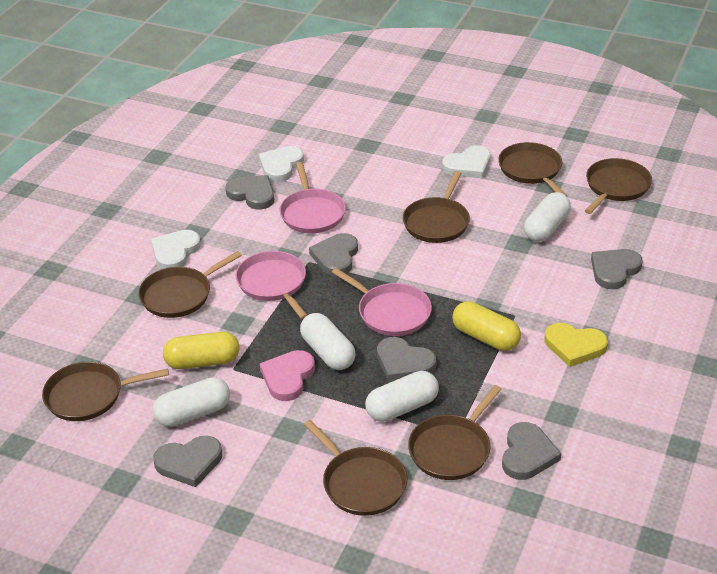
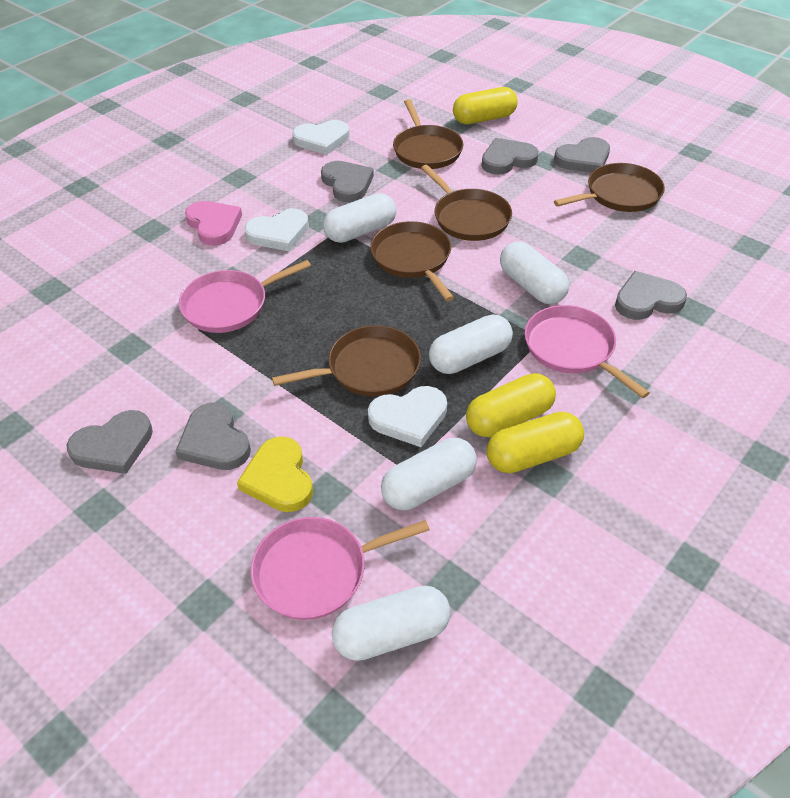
brown pan: [42,362,169,421] [138,251,242,318] [304,420,407,516] [403,171,470,243] [408,385,501,480] [498,142,568,197] [585,158,652,214] = 7 -> [272,325,421,397] [370,221,454,301] [393,99,463,169] [421,165,512,241] [554,163,665,212] = 5
white capsule: [153,377,230,427] [300,313,355,370] [365,371,439,422] [524,192,571,242] = 4 -> [323,193,396,243] [332,586,450,661] [381,438,477,510] [429,314,513,374] [500,241,569,304] = 5
yellow capsule: [163,332,240,369] [452,301,521,351] = 2 -> [453,87,518,124] [466,373,556,437] [487,412,584,473] = 3

